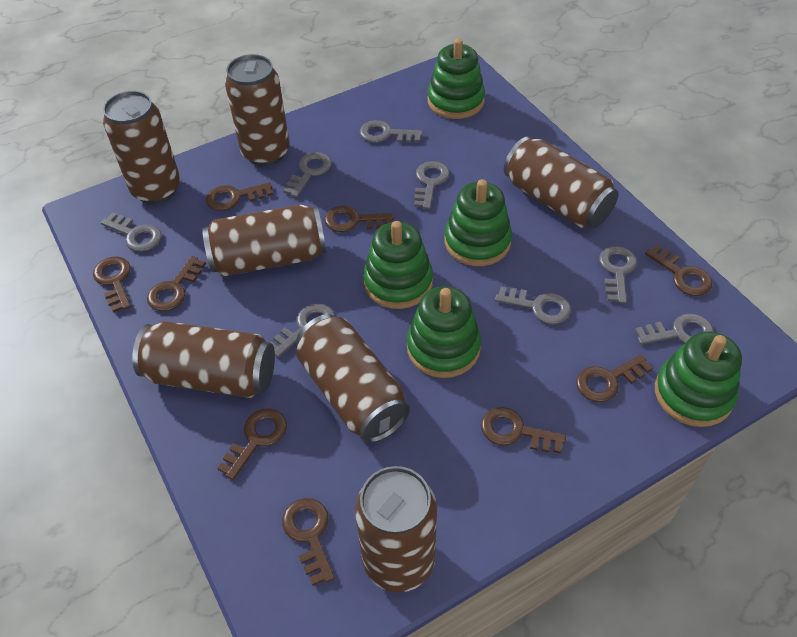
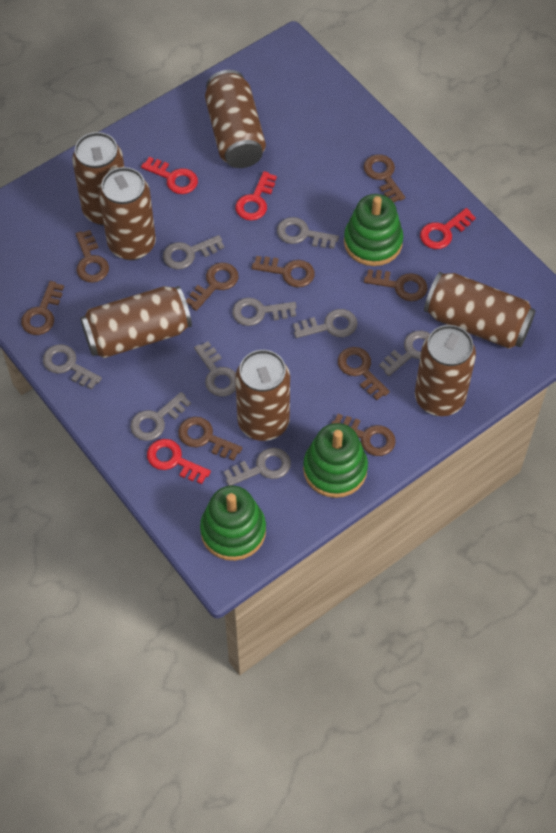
green stacking toy: [363,221,433,309] [407,286,481,378] [428,38,485,119] [445,179,512,266] [655,332,742,427] = 5 -> [200,486,266,561] [303,423,368,498] [344,194,403,266] = 3
grey key: [101,213,162,252] [269,303,335,358] [283,152,332,197] [360,120,423,143] [414,161,450,209] [495,287,571,324] [599,246,637,304] [635,313,714,345] = 8 -> [43,344,102,390] [130,392,191,441] [163,235,224,269] [194,342,236,397] [224,448,291,486] [232,298,297,326] [277,217,339,249] [293,309,358,338] [379,331,430,376] = 9
red key: none = 0 -> [141,157,198,194] [147,439,211,484] [235,171,277,221] [420,208,476,249] = 4

